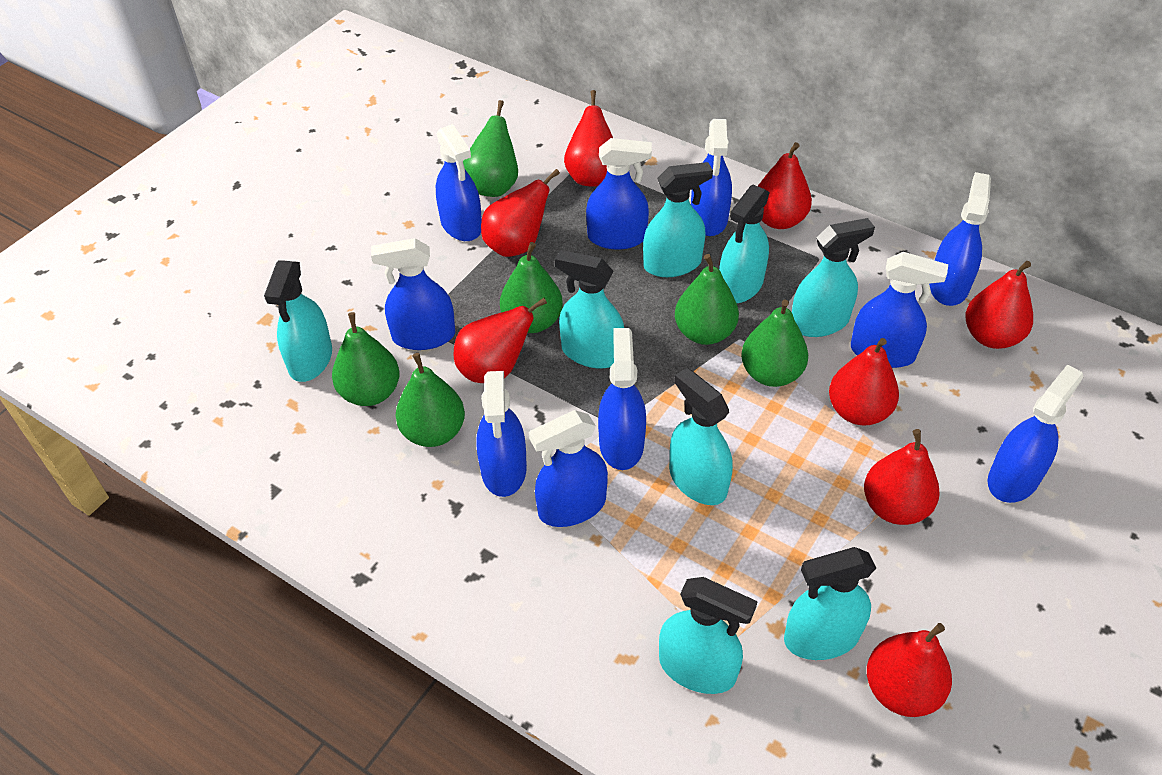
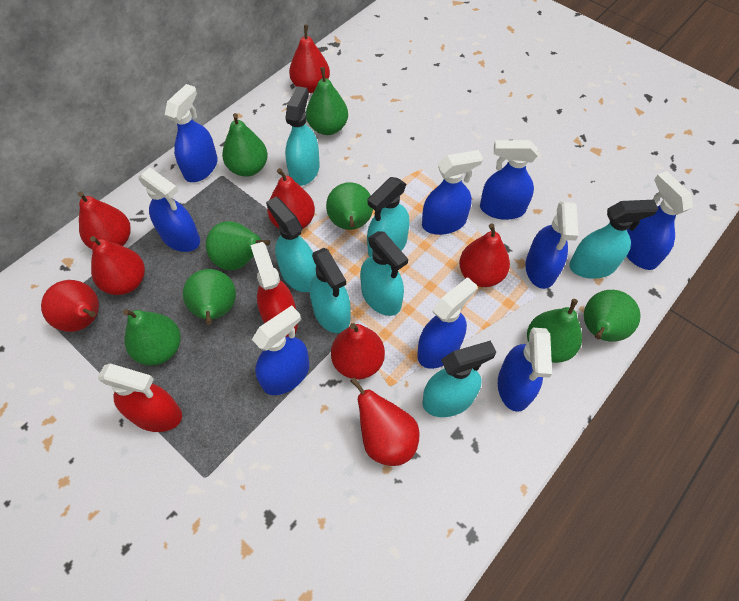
blue spray bottle: [371,238,455,350] [436,124,482,241] [476,371,527,497] [529,410,608,527] [586,138,652,250] [598,328,646,470] [691,119,732,236] [851,252,948,368] [929,172,991,306] [988,364,1083,503] = 10 -> [138,168,200,252] [165,84,218,182] [252,306,309,395] [417,277,477,369] [422,150,483,235] [480,140,538,220] [498,328,552,412] [525,201,578,289] [626,171,693,270] = 9
green pear: [332,312,400,406] [395,353,465,447] [463,100,518,197] [500,242,563,333] [675,254,739,345] [741,300,808,387] = 6 -> [123,309,181,366] [183,269,236,325] [206,221,270,270] [222,113,268,177] [306,67,348,135] [326,182,373,230] [527,299,582,363] [584,290,641,342] = 8
red spray bottle: none = 0 -> [98,363,182,432] [250,242,298,337] = 2
turquoise spray bottle: [264,260,332,382] [555,250,624,369] [643,162,713,277] [659,577,758,694] [669,368,733,505] [719,185,770,303] [784,547,876,660] [792,218,875,337] = 8 -> [266,197,316,292] [285,86,320,186] [310,248,351,333] [360,231,408,316] [367,177,410,257] [422,340,496,417] [569,200,658,279] = 7

